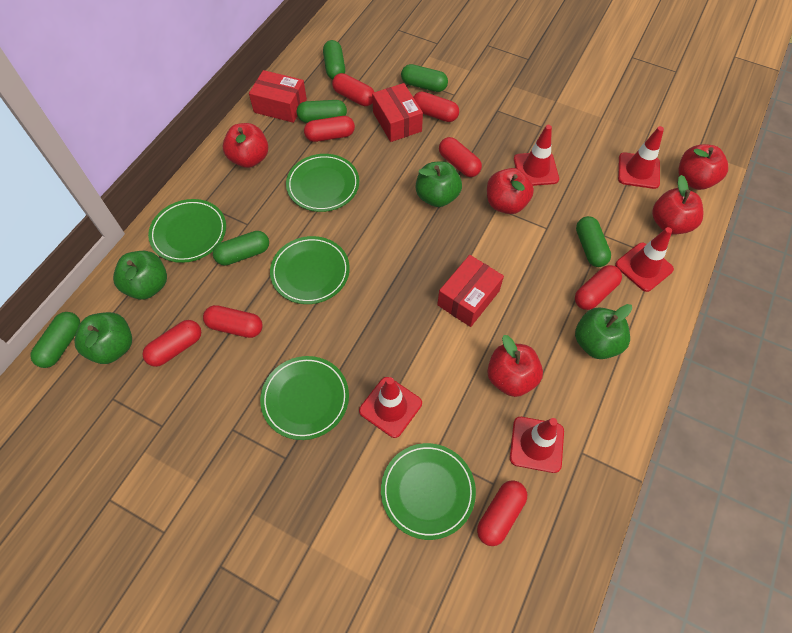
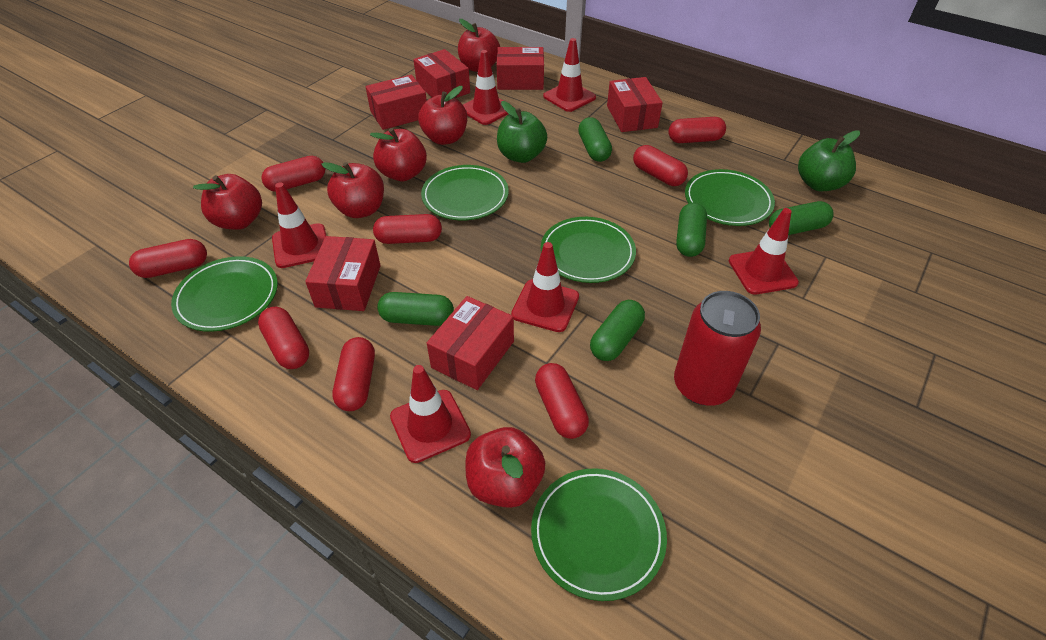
green apple: [74,312,132,364] [113,251,167,300] [416,161,462,207] [575,304,632,359] = 4 -> [497,101,547,163] [798,130,860,191] = 2
green capsule: [30,312,81,368] [213,231,269,266] [297,100,347,123] [323,40,345,80] [401,64,448,92] [576,216,611,267] = 6 -> [377,292,454,326] [578,117,612,162] [590,300,645,361] [676,203,707,257] [769,201,834,235] = 5
red apple: [223,123,268,168] [487,168,534,214] [487,335,543,397] [652,175,703,235] [678,144,728,190] = 5 -> [193,174,262,230] [321,162,384,218] [370,128,427,181] [418,86,467,145] [458,19,500,72] [465,427,545,508] = 6
red box: [249,70,307,123] [372,83,423,142] [437,255,504,327] = 3 -> [305,236,381,311] [365,75,427,130] [413,49,470,98] [427,296,514,390] [497,47,544,90] [607,77,663,132] = 6
red can: none = 0 -> [674,291,761,406] = 1
red traffic cone: [359,377,422,438] [510,417,564,473] [514,125,559,186] [615,227,674,292] [618,126,664,189] = 5 -> [272,182,326,268] [390,365,471,463] [463,50,508,125] [511,242,579,332] [543,38,596,112] [729,208,799,295] = 6

